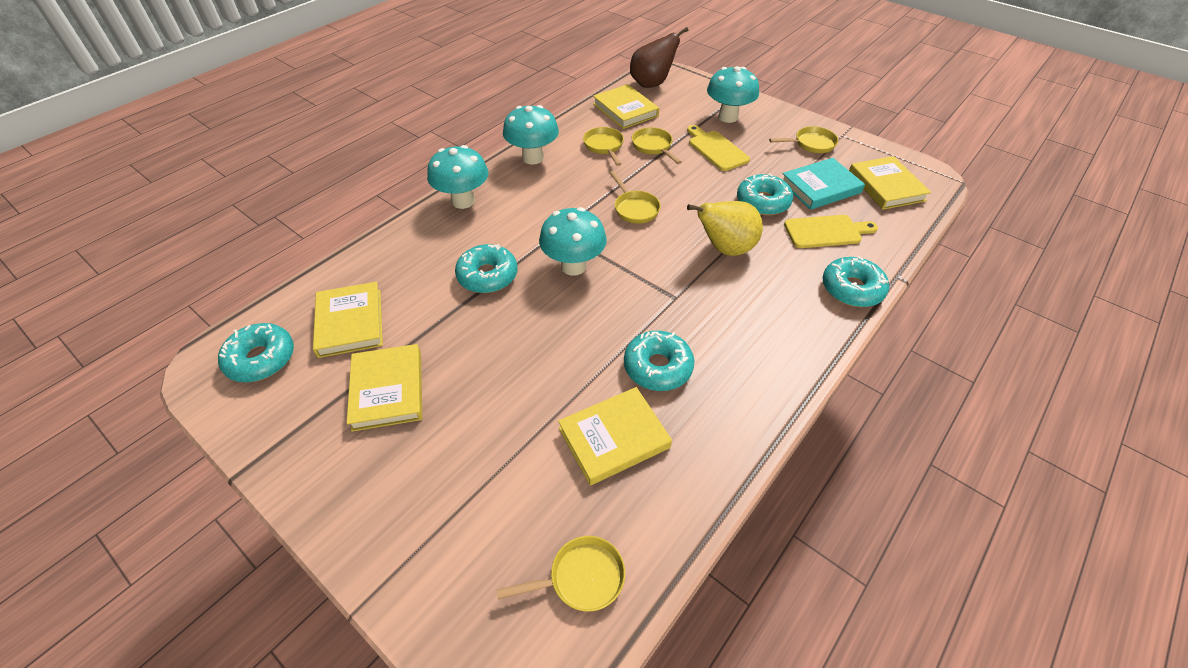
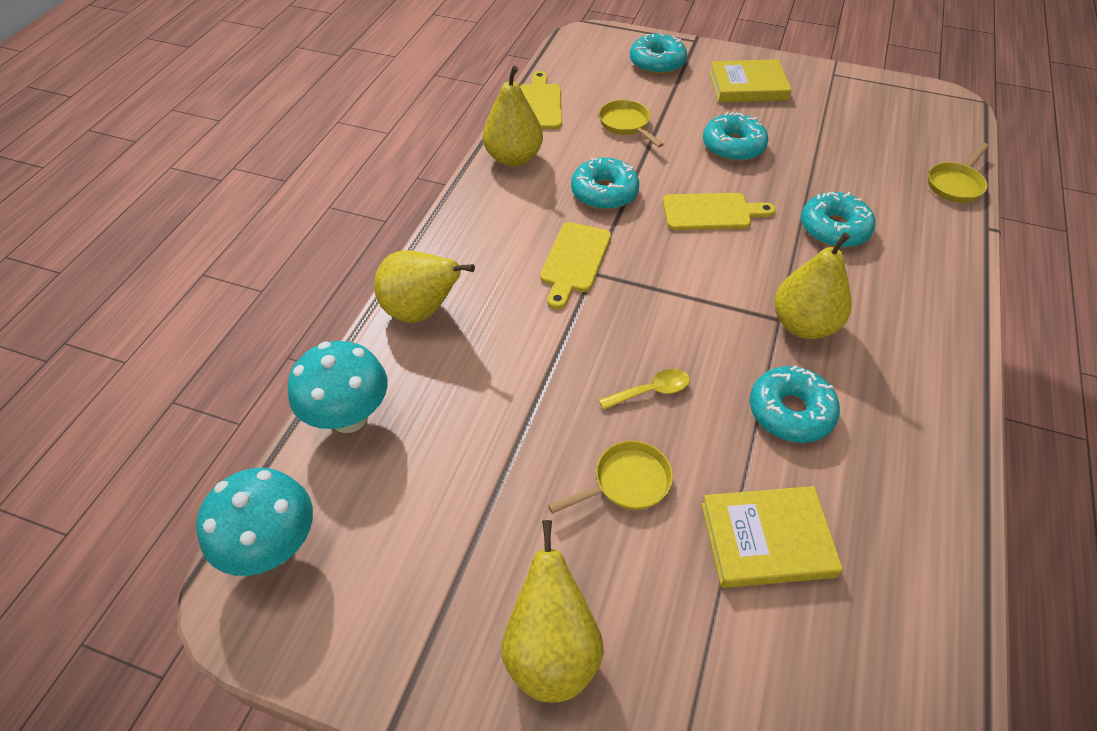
brown pear: [630,27,688,88] = 1 -> none = 0
turquoise book: [782,158,865,210] = 1 -> none = 0
turquoise mushroom: [427,145,488,209] [503,105,559,165] [539,207,607,276] [707,66,759,123] = 4 -> [196,468,313,576] [288,341,388,433] = 2
yellow book: [313,282,383,358] [347,344,422,432] [558,387,672,486] [593,84,659,129] [849,156,931,210] = 5 -> [701,486,843,588] [709,59,792,103] = 2
yellow cutting board: [687,125,750,171] [784,215,878,248] = 2 -> [520,71,562,129] [540,222,611,309] [663,193,776,230] = 3
yellow pan: [497,536,625,611] [583,127,624,166] [610,171,661,224] [632,127,682,164] [769,126,838,153] = 5 -> [548,441,673,514] [599,100,664,147] [928,143,989,203] = 3
yellow pear: [687,201,763,256] = 1 -> [374,250,475,323] [483,66,543,167] [501,520,603,703] [774,232,852,339] = 4
yellow spoon: none = 0 -> [599,369,690,410] = 1

